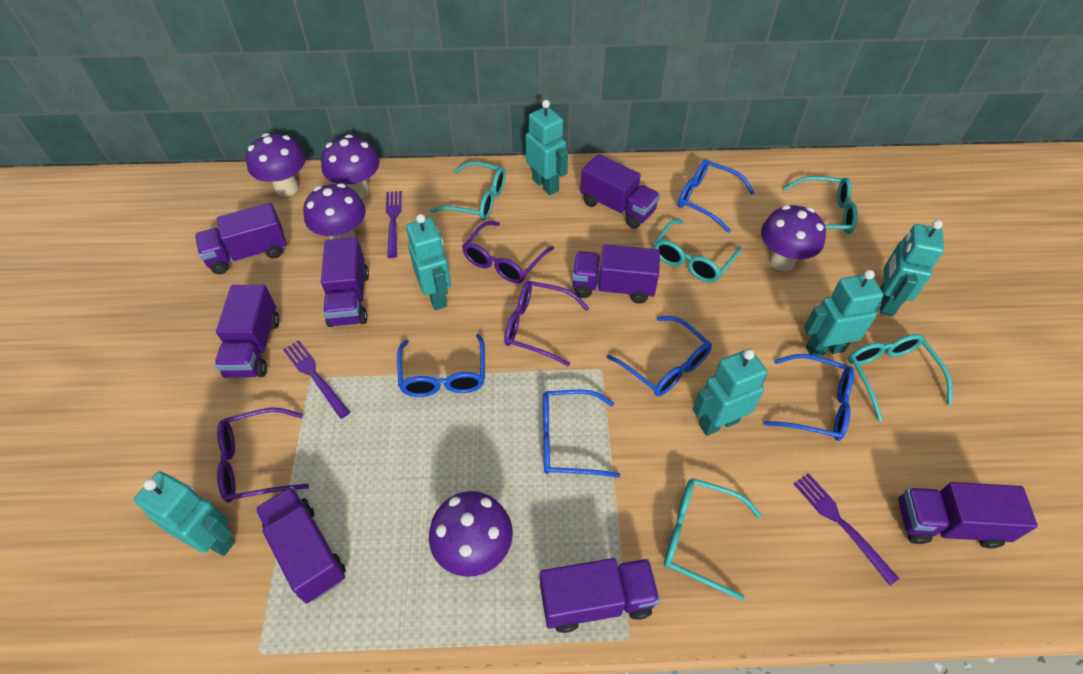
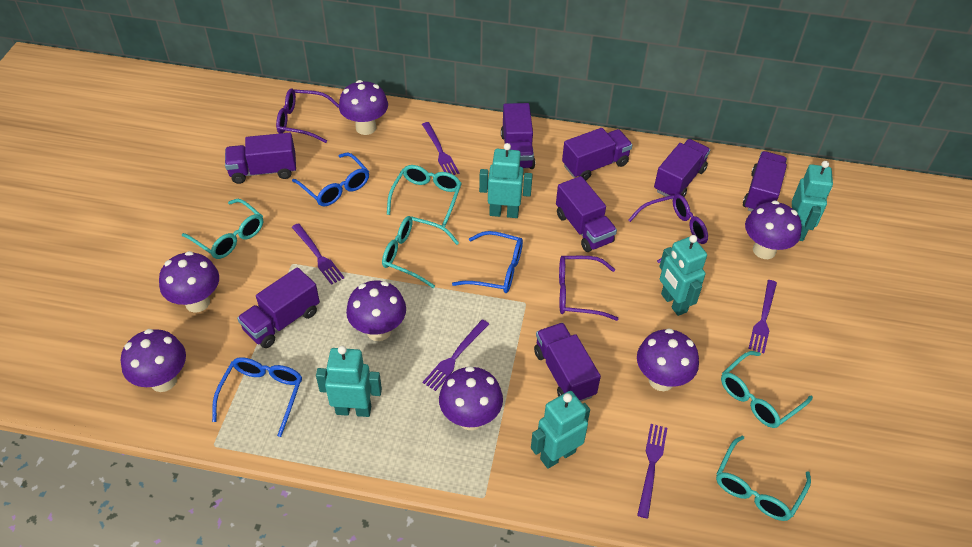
blue glasses: [397,334,485,397] [543,390,620,478] [607,316,712,396] [678,159,755,233] [764,354,854,441] = 5 -> [212,357,302,437] [292,153,369,206] [452,231,523,293] = 3
purple fork: [283,340,350,419] [386,191,402,258] [793,473,899,585] = 3 -> [292,223,344,285] [422,122,459,175] [423,319,489,391] [637,424,667,519] [748,280,777,353] = 5
purple mushroom: [246,133,306,197] [303,183,366,240] [321,135,379,199] [429,491,513,577] [761,205,826,271] = 5 -> [121,329,186,392] [159,251,219,312] [339,80,388,135] [346,280,406,341] [439,366,503,430] [637,329,699,391] [745,201,802,259] = 7
turquoise robot: [134,471,235,556] [406,214,451,310] [526,100,568,195] [693,349,767,436] [804,270,883,357] [880,220,944,316] = 6 -> [316,346,382,417] [479,143,533,218] [531,391,590,469] [659,235,707,316] [792,161,833,241] = 5

